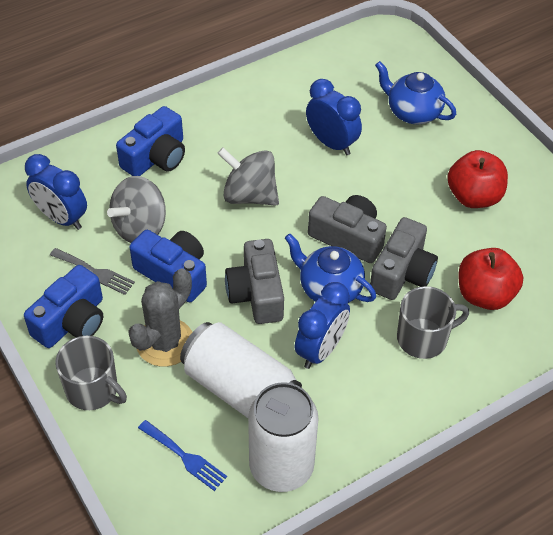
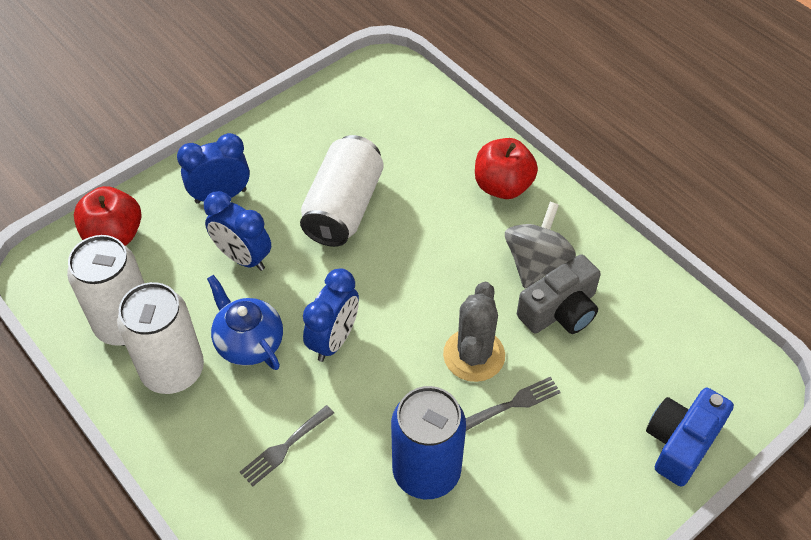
blue camera: [24,265,103,348] [116,106,185,176] [129,230,207,302] = 3 -> [646,388,734,487] = 1
blue can: none = 0 -> [391,386,466,499] = 1
blue fork: [138,420,227,491] = 1 -> none = 0
blue teapot: [285,233,376,303] [375,61,456,124] = 2 -> [207,275,283,370] = 1
grey camera: [225,239,284,324] [308,195,387,263] [370,217,438,300] = 3 -> [517,254,601,334] = 1
grey fork: [50,248,135,295] = 1 -> [240,405,334,486] [466,377,561,431] = 2
grey mug: [55,336,127,410] [397,286,469,359] = 2 -> none = 0
grey spinning top: [107,176,166,243] [217,147,279,206] = 2 -> [505,202,576,288] = 1
white can: [180,322,302,418] [248,382,318,492] = 2 -> [67,235,144,346] [117,282,204,394] [300,135,384,247] = 3

